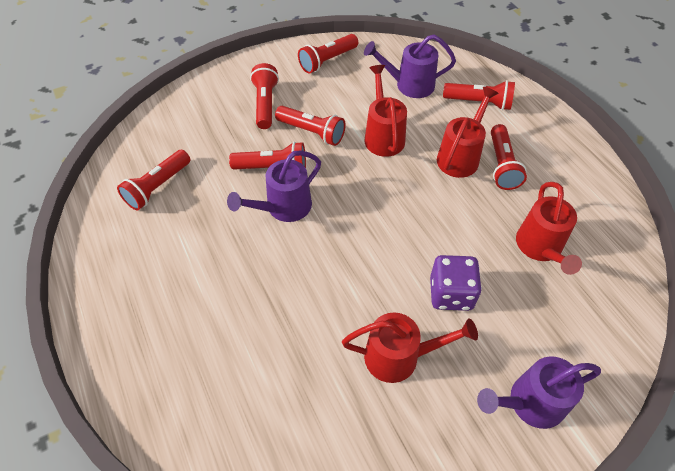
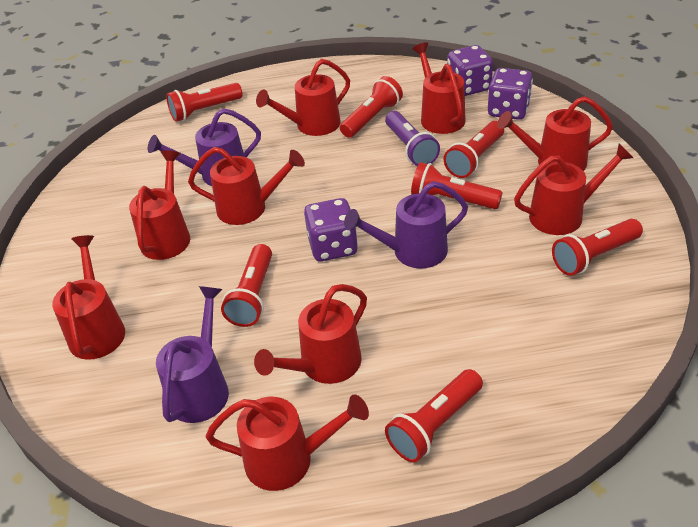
purple dice: [430,255,482,311] = 1 -> [304,198,358,261] [447,45,493,96] [488,68,533,120] = 3
purple flashlight: none = 0 -> [385,111,440,166] = 1
red watering can: [342,312,478,383] [364,65,407,157] [437,87,498,178] [516,182,582,275] = 4 -> [52,235,125,360] [129,150,190,260] [188,147,305,225] [206,394,369,491] [254,284,367,384] [256,59,350,136] [412,42,466,134] [497,96,613,171] [514,144,633,235] = 9

